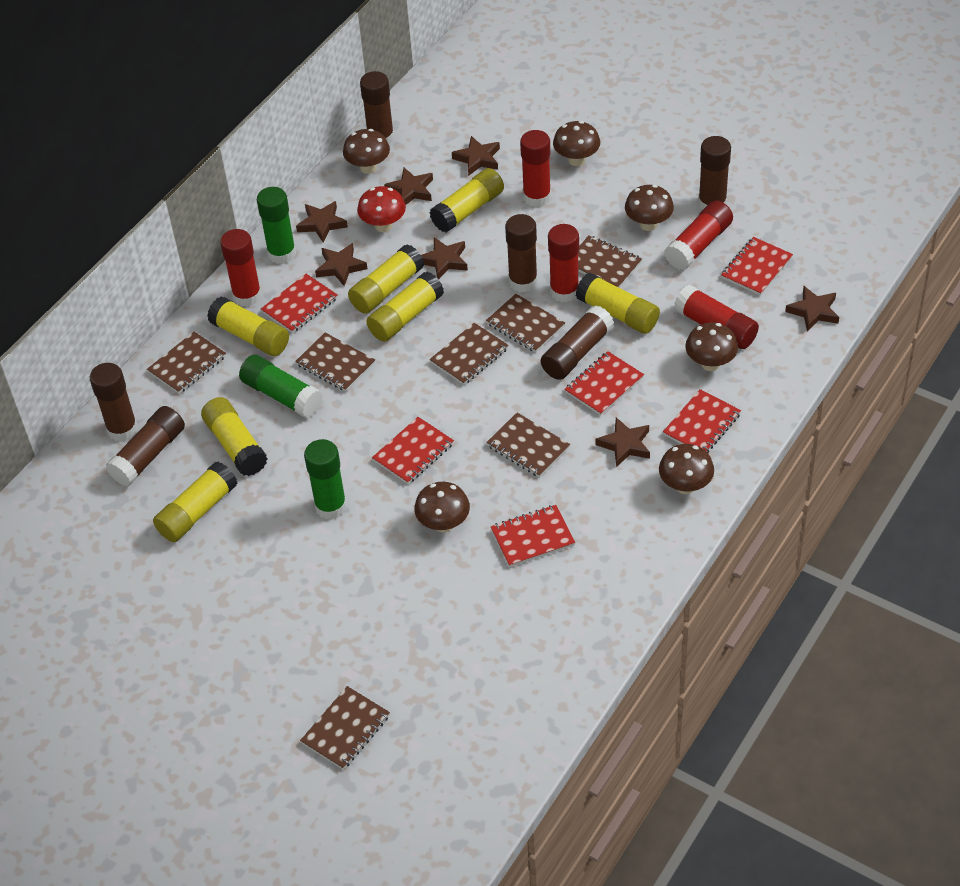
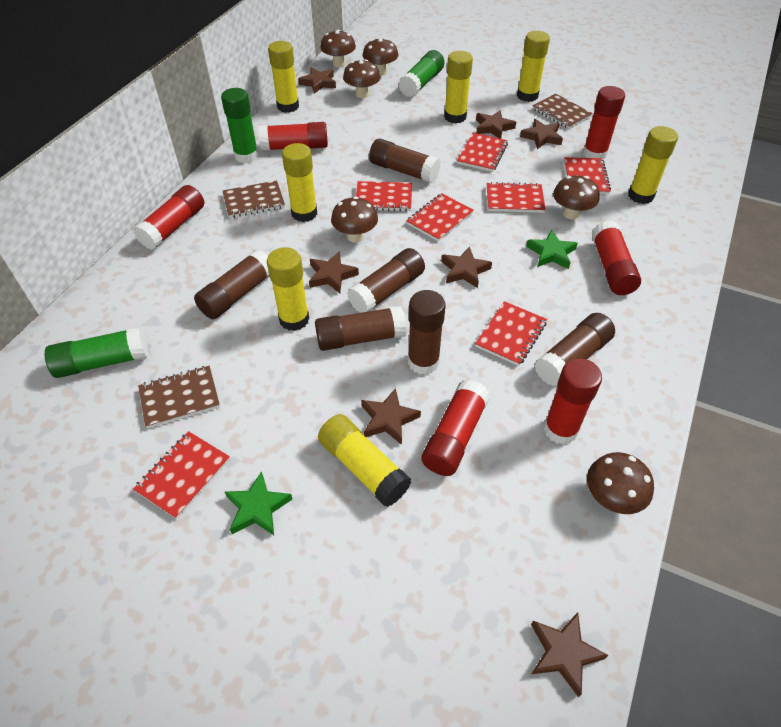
brown notebook: [147,332,226,394] [295,333,375,392] [300,686,390,770] [430,323,508,385] [486,294,565,353] [486,413,570,478] [578,235,642,288] = 7 -> [138,366,220,428] [223,180,285,218] [533,93,593,129] = 3
green star: none = 0 -> [225,471,292,535] [526,230,578,269] = 2
red glue stick: [220,229,262,307] [520,130,551,207] [548,224,579,302] [665,201,733,270] [674,285,759,349] = 5 -> [133,185,204,250] [258,122,328,151] [421,379,490,476] [544,358,602,445] [583,86,625,159] [592,220,641,295] = 6
red mushroom: [357,186,406,232] = 1 -> none = 0
red notebook: [261,274,338,333] [372,417,454,484] [491,505,575,567] [565,351,644,416] [663,389,741,453] [721,237,793,296] = 6 -> [133,431,230,519] [356,181,412,211] [406,193,474,242] [457,133,508,172] [475,301,547,366] [487,182,546,213] [564,157,611,194] = 7

